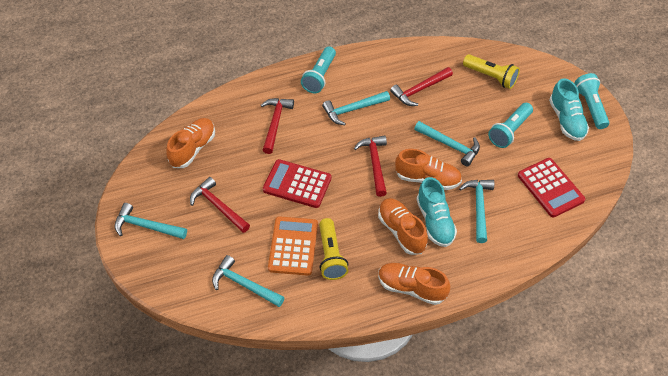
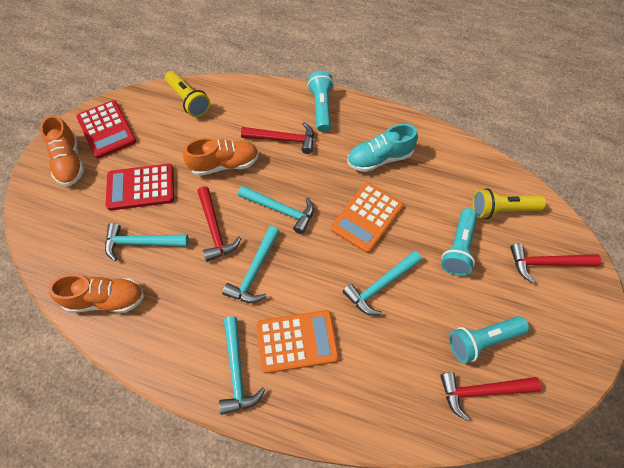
orange calculator: [268,216,318,276] = 1 -> [256,310,339,374] [331,183,403,253] = 2
orange shoe: [166,118,215,168] [378,198,428,255] [378,263,450,305] [395,149,462,190] = 4 -> [40,115,84,186] [48,274,144,313] [183,138,259,176] = 3
turquoise shoe: [416,177,457,247] [549,79,589,141] = 2 -> [347,124,418,172] = 1

